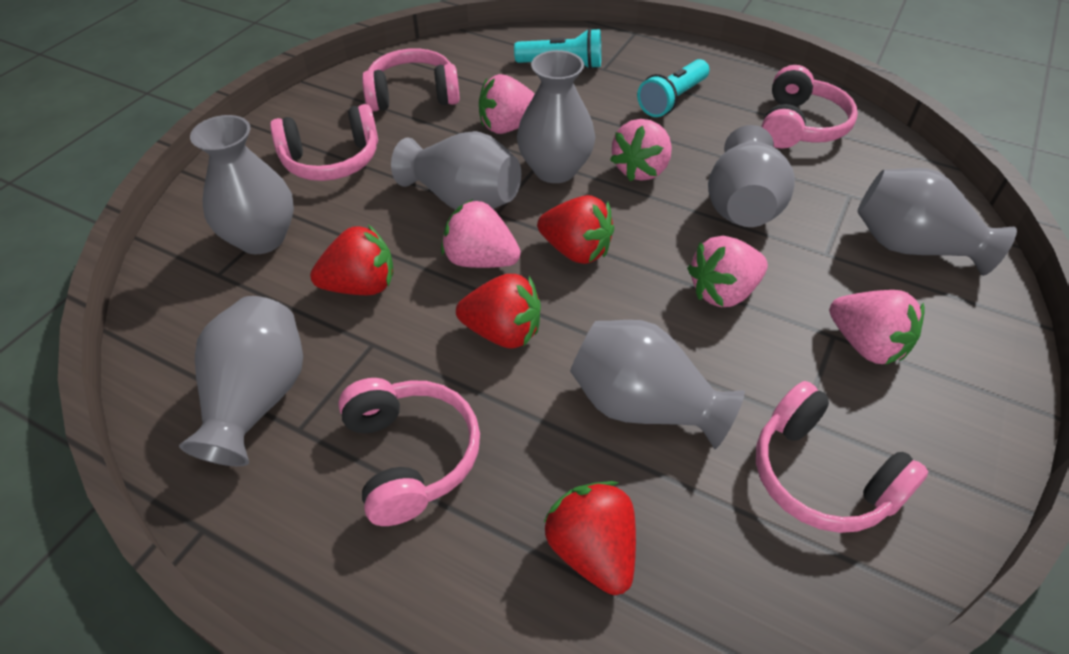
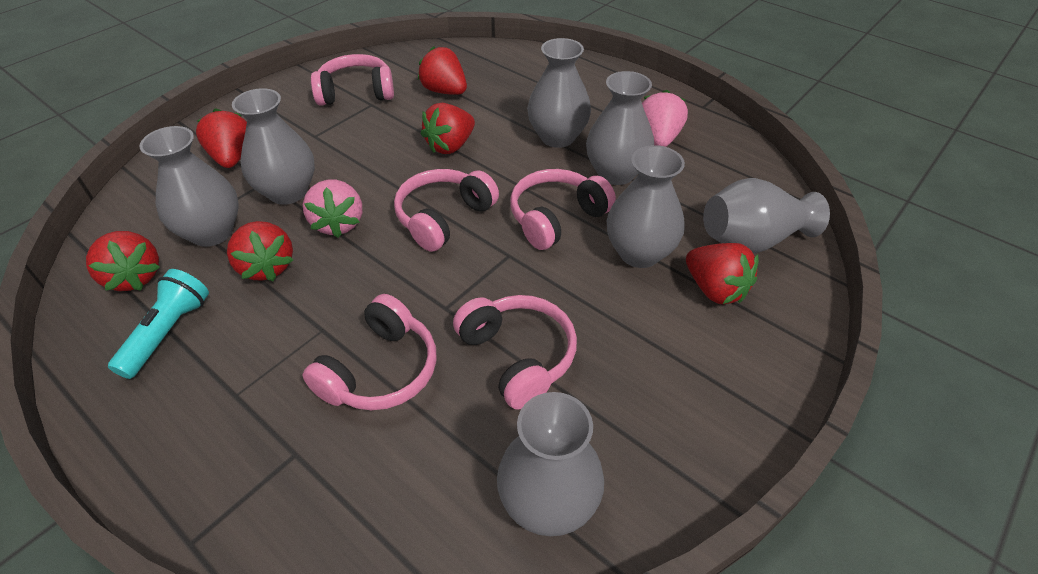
pink strawberry: [441,199,521,268] [479,74,535,134] [610,119,672,181] [687,236,768,307] [829,290,925,365] = 5 -> [303,179,362,238] [642,90,688,147] = 2
red strawberry: [310,225,393,295] [456,274,541,348] [537,195,614,264] [543,481,636,595] = 4 -> [86,231,160,291] [196,108,247,168] [227,221,293,281] [418,46,467,95] [421,103,475,154] [686,243,759,304] = 6
turquoise flashlight: [514,28,601,69] [637,59,709,117] = 2 -> [108,269,209,379] = 1

